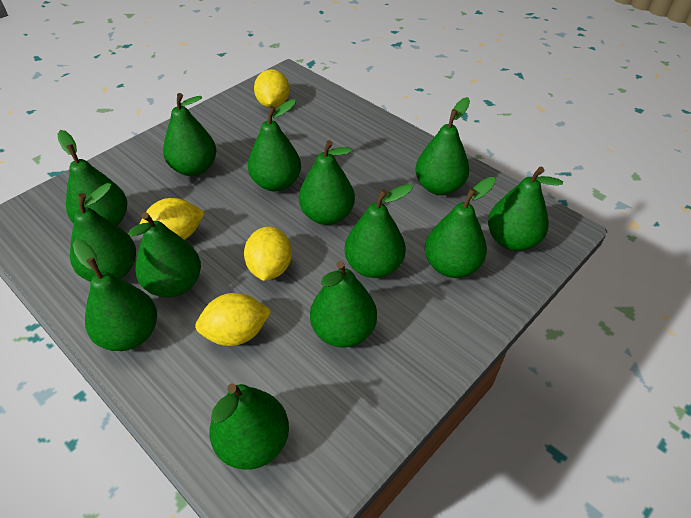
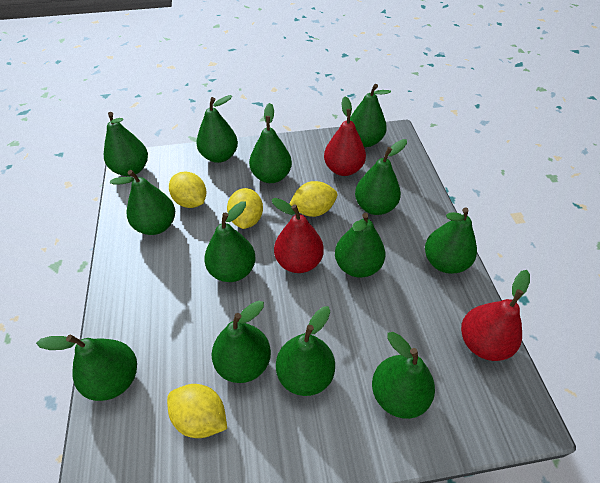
red pear: none = 0 -> [271,198,324,273] [324,96,366,176] [461,270,530,361] = 3

